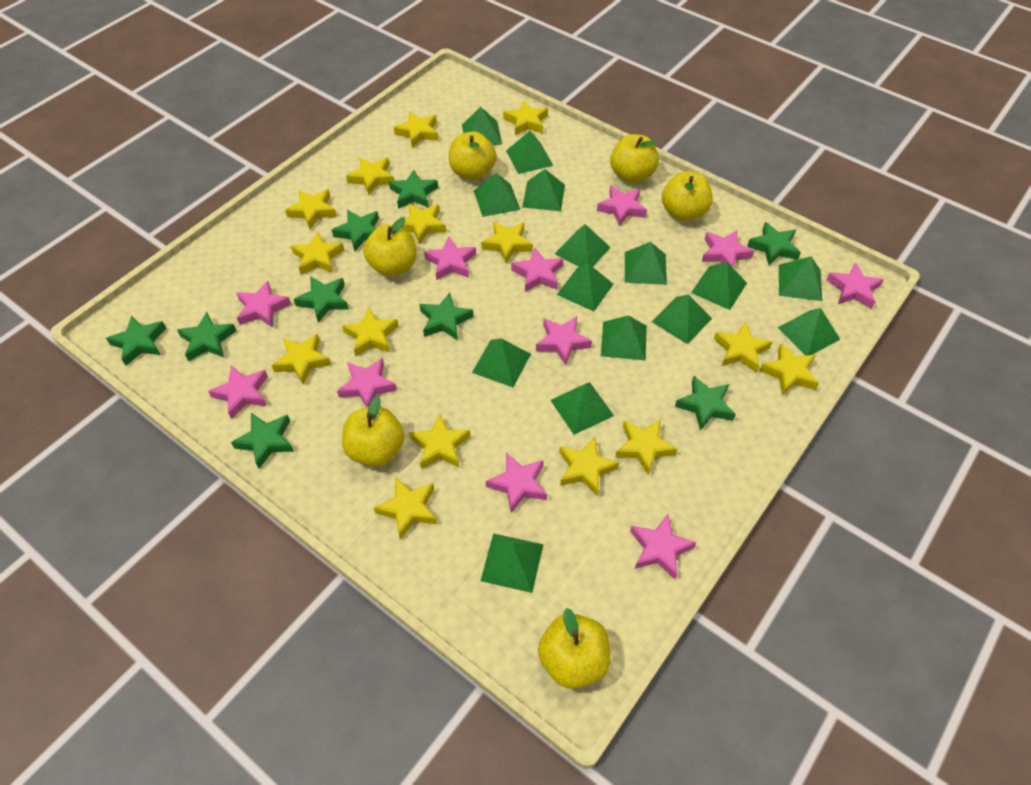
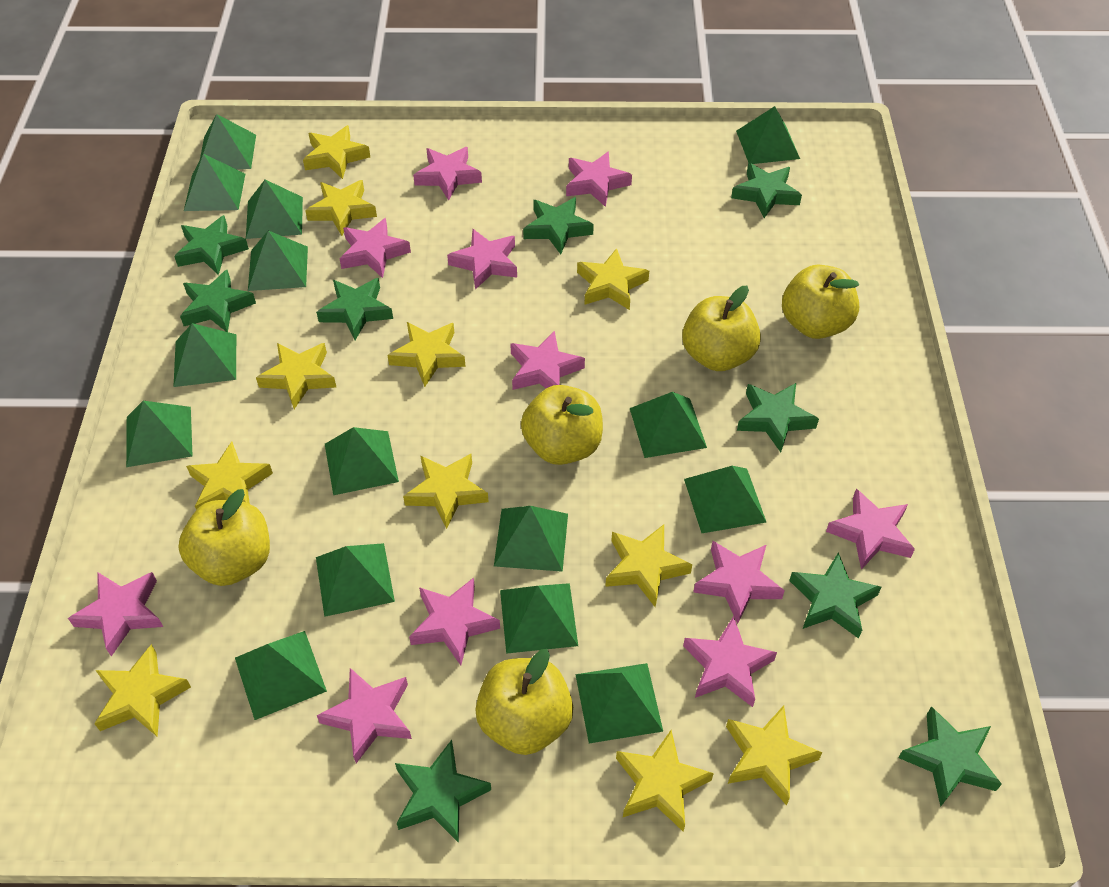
yellow apple: [342,396,405,466] [363,217,416,276] [449,131,497,180] [538,608,611,689] [610,134,659,183] [662,171,712,221] = 6 -> [178,489,270,586] [475,649,573,755] [521,385,603,465] [682,286,761,371] [782,265,859,339] = 5
yellow star: [271,334,331,385] [285,189,337,229] [291,232,344,275] [342,308,399,357] [346,157,394,195] [374,477,437,540] [393,112,439,148] [402,203,446,245] [409,413,470,469] [481,221,533,263] [503,100,548,135] [559,437,619,496] [615,419,678,476] [714,322,772,373] [759,343,819,396] = 15 -> [94,644,191,737] [186,441,273,510] [256,343,336,409] [303,125,370,179] [305,180,377,236] [388,322,466,387] [403,454,489,529] [577,248,649,310] [605,524,692,607] [616,730,714,832] [726,705,822,806] = 11

